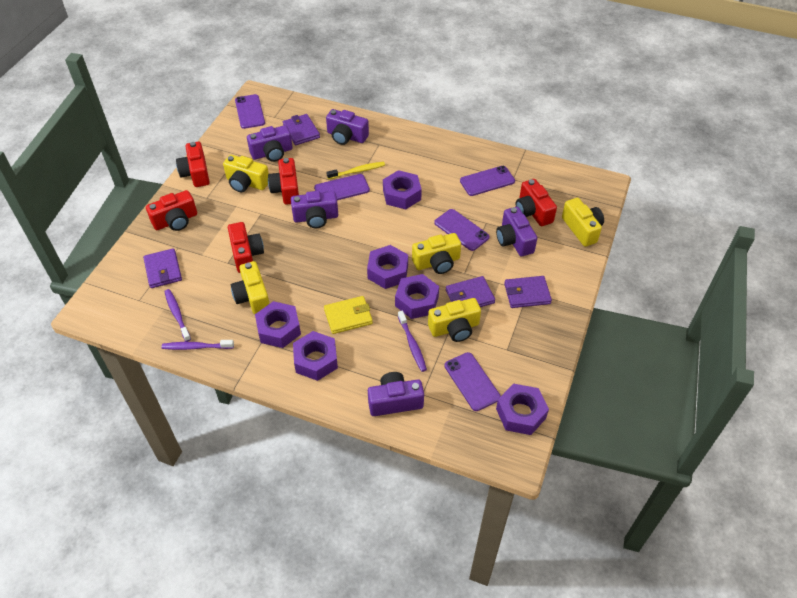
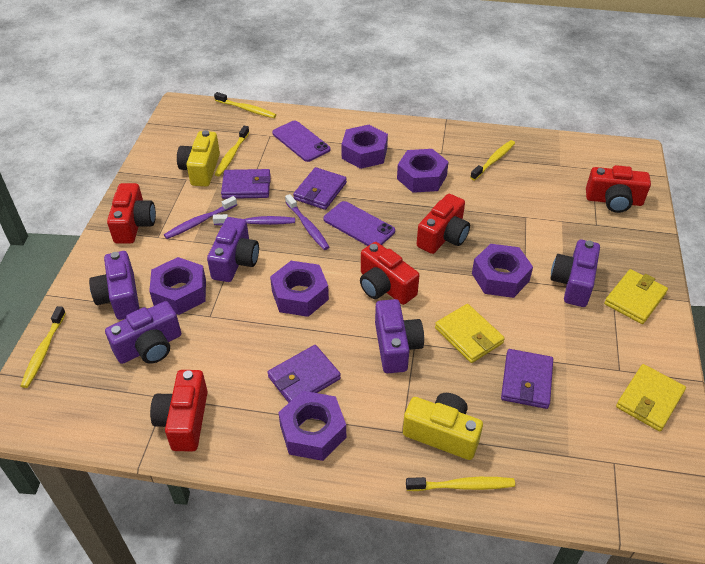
purple phone: [235,94,265,129] [314,174,370,200] [434,209,490,251] [444,352,501,411] [460,166,515,196] = 5 -> [272,121,330,162] [324,201,395,246] = 2
yellow camera: [223,155,269,192] [231,261,270,315] [412,233,461,274] [428,298,481,342] [562,198,604,247] = 5 -> [177,130,220,186] [403,393,483,460] = 2
yellow toothbrush: [326,162,385,179] = 1 -> [21,306,66,388] [214,92,276,118] [214,126,250,177] [406,477,515,491] [470,140,515,180] = 5
yellow wallet: [324,296,373,334] = 1 -> [435,304,505,363] [604,269,668,324] [616,364,686,432] = 3

